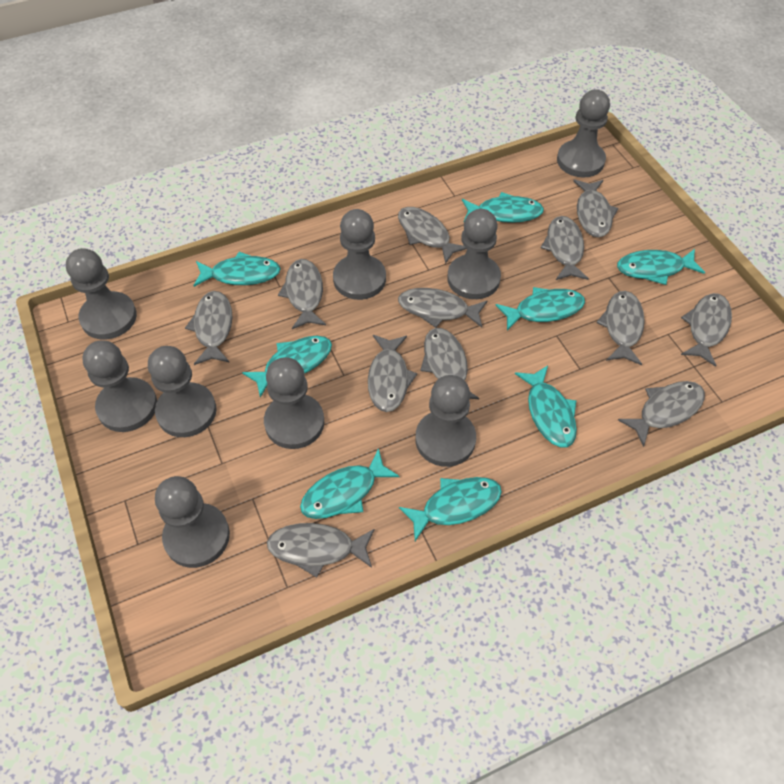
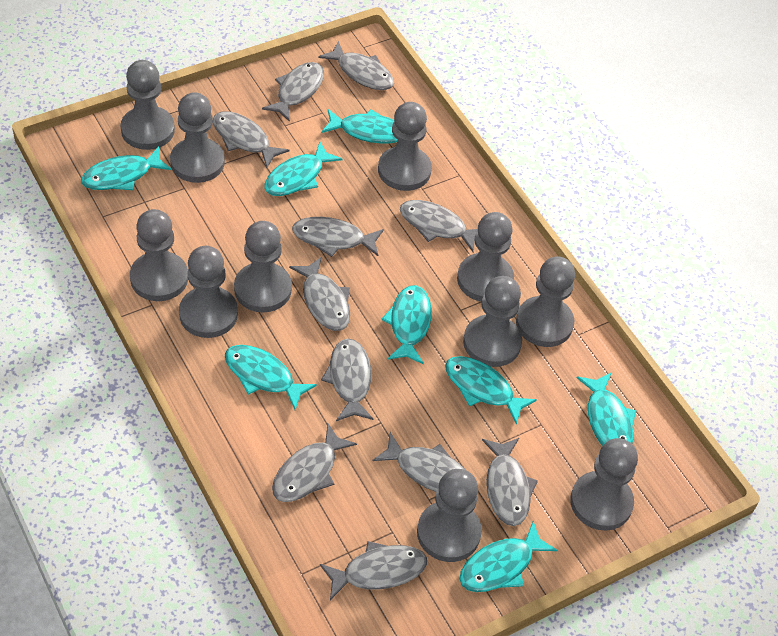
grey fish: [185,291,233,365] [267,523,375,578] [278,259,326,329] [368,335,417,412] [398,207,467,264] [398,288,488,328] [420,328,479,399] [541,216,589,280] [573,180,619,237] [596,291,645,365] [618,381,705,447] [681,293,732,367] = 12 -> [213,111,289,168] [262,62,324,122] [272,424,357,502] [289,257,350,331] [292,217,384,257] [318,41,394,90] [320,541,427,600] [321,339,373,421] [372,432,466,492] [400,200,478,252] [482,438,538,526] = 11
grey pawn: [66,248,137,339] [82,341,157,432] [148,346,217,437] [155,476,230,568] [264,357,324,449] [333,209,386,300] [415,375,476,467] [447,209,501,299] [557,90,610,178] = 9 -> [120,60,175,150] [130,209,188,301] [170,92,225,183] [179,246,238,338] [234,221,292,312] [378,102,432,191] [417,469,482,562] [457,212,514,302] [463,276,522,367] [516,257,575,347] [570,438,638,531] = 11

